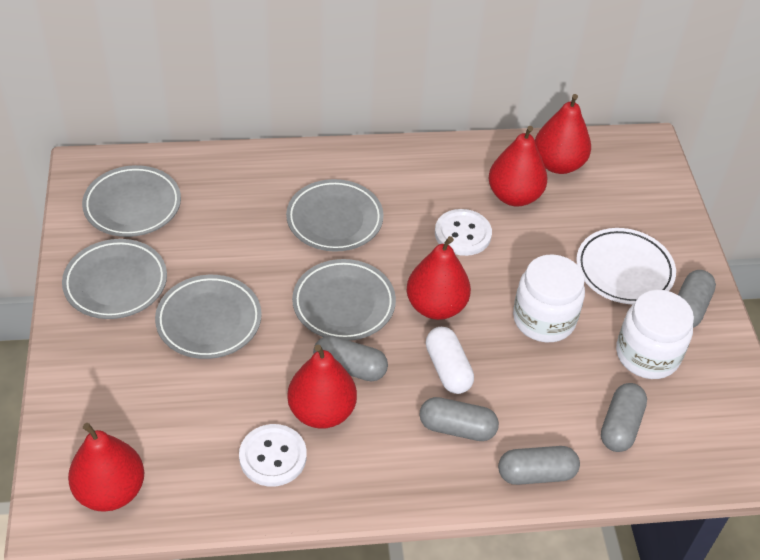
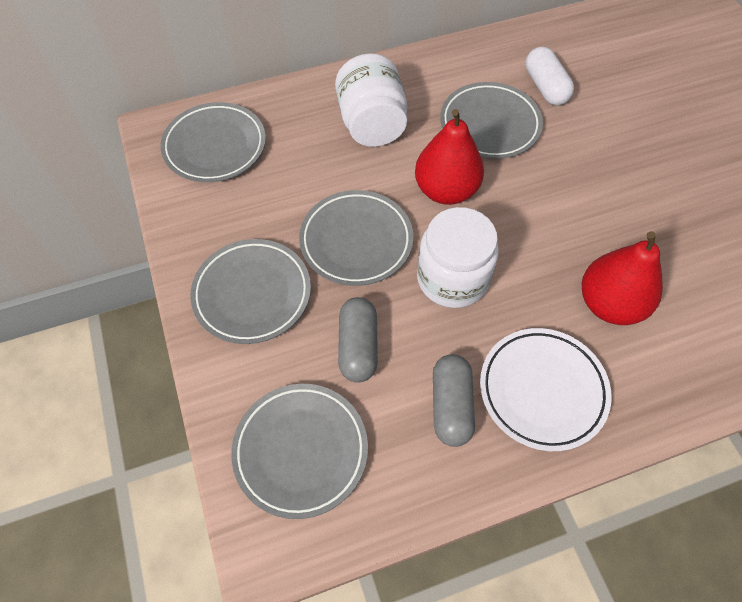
grey capsule: [313,336,388,381] [419,397,499,441] [498,446,580,485] [601,383,647,452] [678,270,716,328] = 5 -> [338,297,378,383] [433,354,475,447] = 2
red pear: [68,423,144,512] [287,344,357,429] [407,236,471,320] [488,126,548,207] [535,94,591,174] = 5 -> [415,109,484,205] [582,231,663,325] = 2
white button: [239,424,307,487] [435,209,492,256] = 2 -> none = 0

